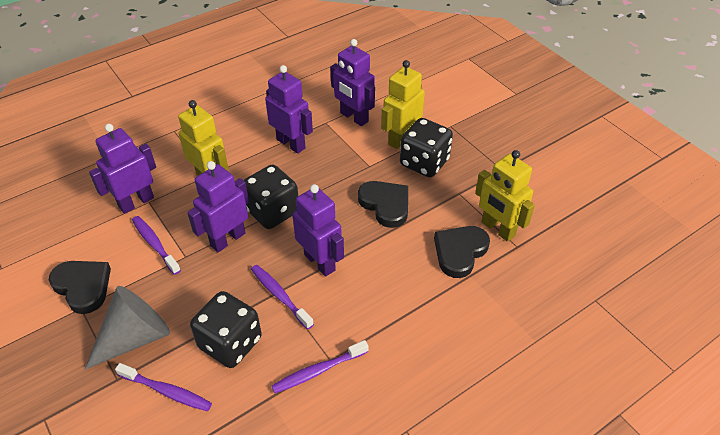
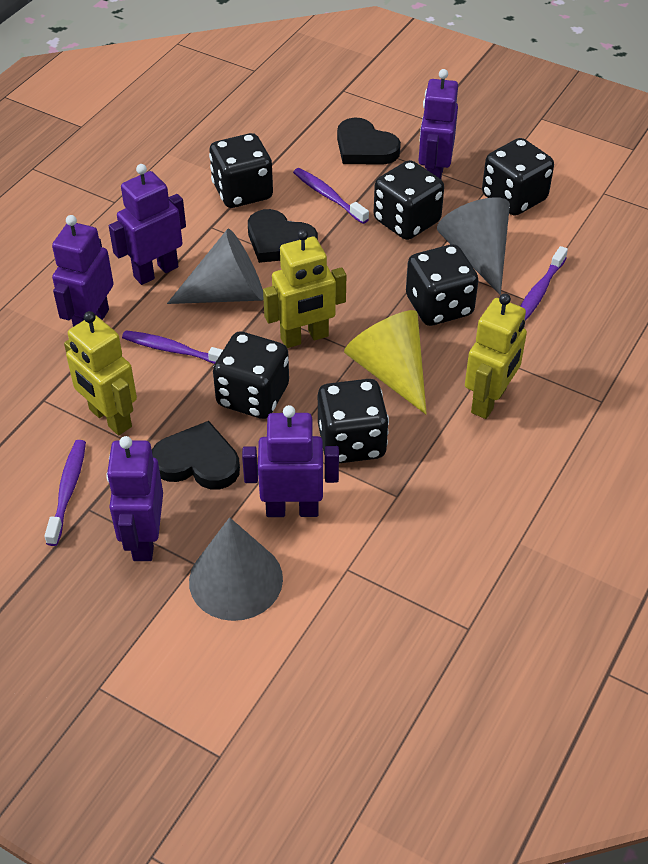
black dice: [190,291,262,368] [244,164,298,229] [400,118,453,177] = 3 -> [209,133,273,208] [213,332,289,419] [318,379,389,463] [374,160,444,240] [406,244,479,326] [482,138,554,216] = 6
grey cone: [85,286,170,370] = 1 -> [167,229,264,304] [189,517,283,621] [437,197,510,295] = 3
yellow cone: none = 0 -> [344,310,427,414] = 1

